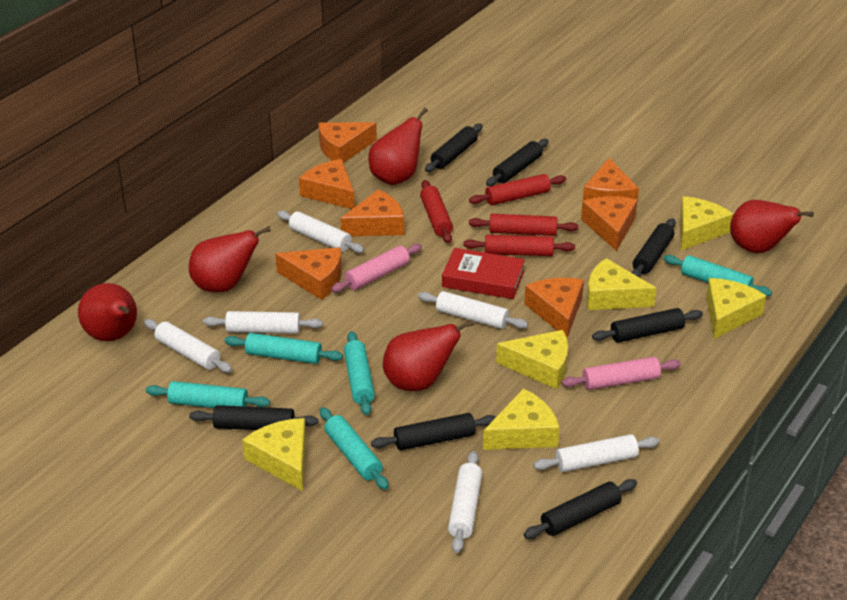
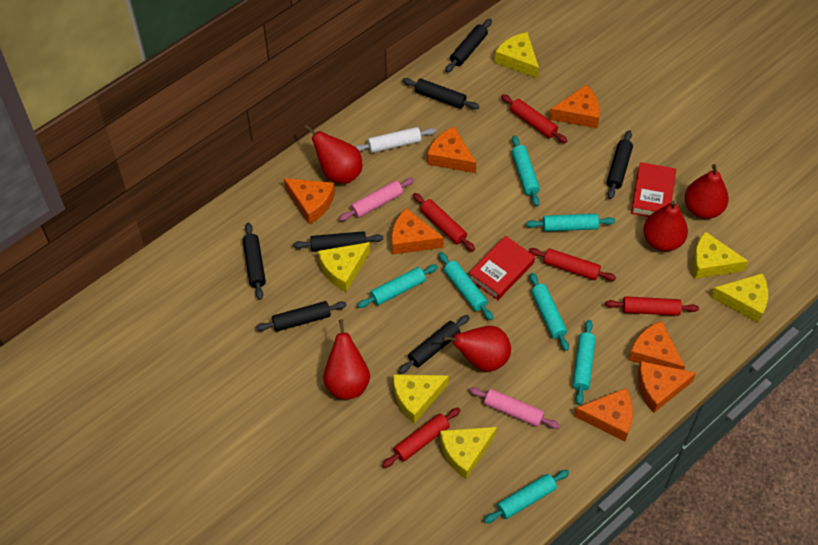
red book: [442,248,525,299] = 1 -> [469,236,535,300] [631,162,676,217] = 2
red rolling pin: [420,180,453,243] [463,235,575,256] [469,174,566,205] [469,214,578,236] = 4 -> [382,408,461,468] [413,193,475,251] [501,94,568,143] [528,248,616,281] [605,296,699,316] = 5
turquoise rolling pin: [146,381,270,408] [224,333,343,364] [320,407,389,490] [344,331,375,415] [663,255,772,296] = 5 -> [357,264,438,308] [439,252,493,320] [484,470,569,523] [512,135,540,206] [526,214,615,231] [530,273,569,351] [573,320,596,405] = 7
white rolling pin: [144,319,232,373] [203,311,323,334] [277,210,365,253] [418,291,528,329] [448,451,482,553] [533,434,660,472] = 6 -> [355,127,436,153] = 1

